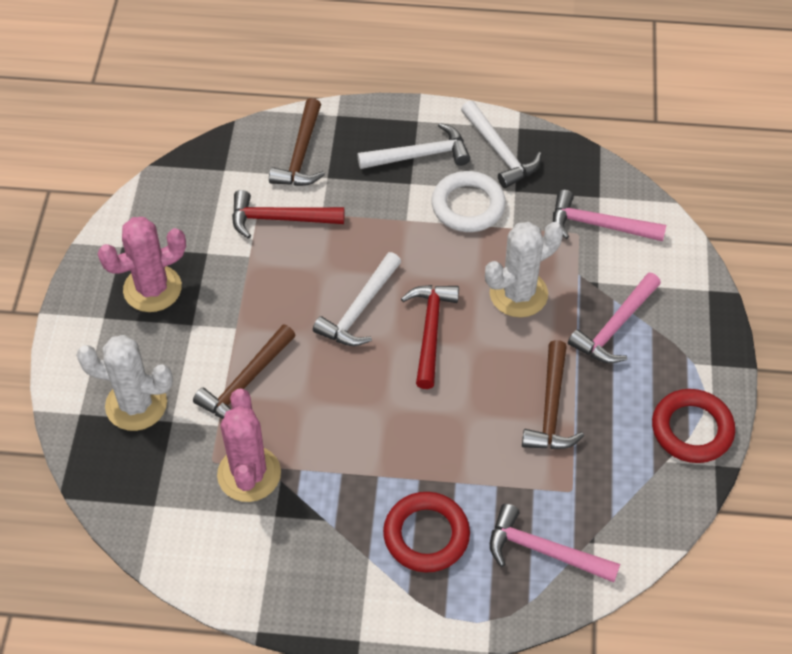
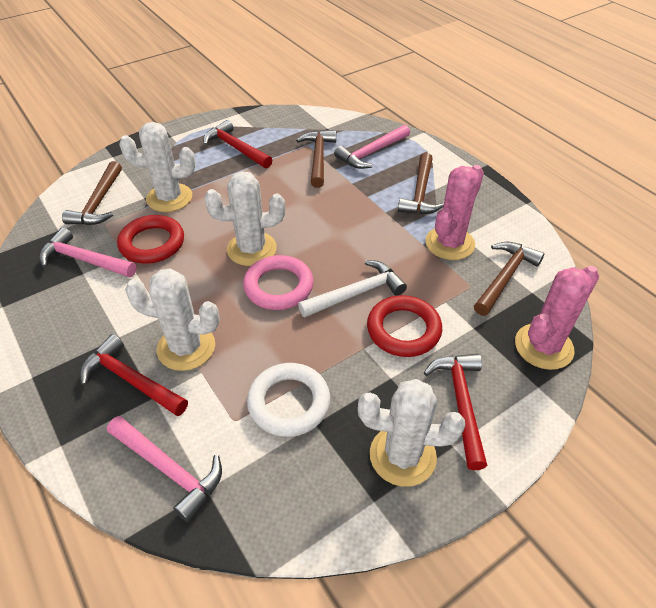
brown hammer: [193,325,296,419] [269,98,325,186] [522,340,584,449] = 3 -> [62,161,122,225] [296,130,336,188] [398,153,444,214] [474,242,544,316] = 4
pink ring: none = 0 -> [243,255,314,310] = 1
red hammer: [232,190,345,239] [401,285,459,389] = 2 -> [80,334,188,416] [203,120,272,168] [424,353,488,470] = 3
white cactus: [76,335,173,431] [485,222,563,317] = 2 -> [119,122,196,212] [125,268,220,371] [205,171,285,266] [358,379,465,487] = 4
white hammer: [313,252,401,346] [357,123,470,169] [461,101,541,188] = 3 -> [298,260,407,318] = 1

